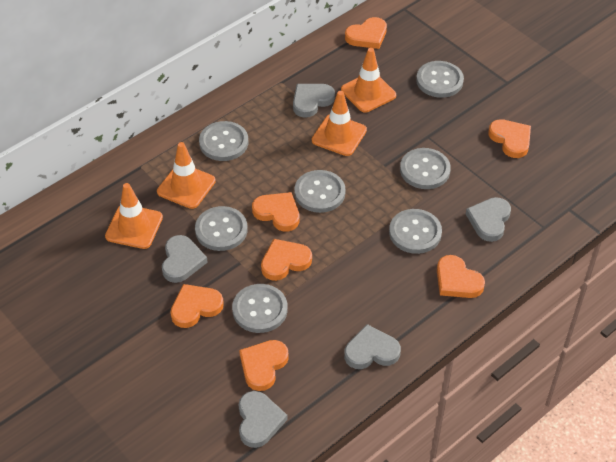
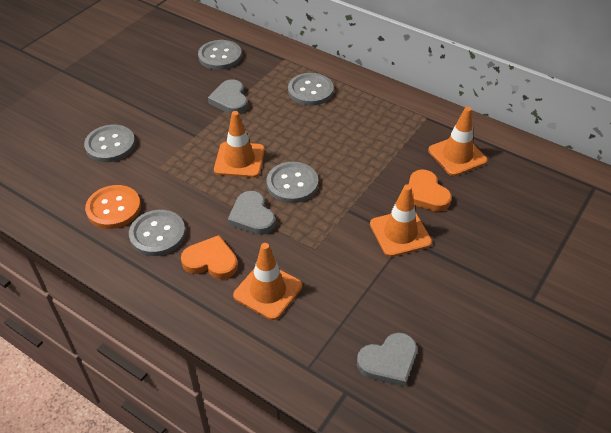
grey button: [195,206,248,251] [199,121,248,161] [232,284,288,333] [294,170,346,213] [389,209,442,254] [400,148,451,189] [416,61,464,98] = 7 -> [84,125,135,162] [129,210,186,256] [198,40,242,70] [266,162,318,203] [288,73,334,106] = 5
grey heart: [162,235,208,283] [239,391,288,448] [293,84,335,118] [344,324,401,369] [466,197,511,242] = 5 -> [208,79,248,114] [228,191,275,235] [357,333,417,387] = 3
orange button: none = 0 -> [85,185,141,229] = 1
orange heart: [170,284,224,328] [239,340,289,391] [252,192,299,232] [261,239,312,281] [345,17,387,49] [437,255,485,298] [488,119,531,158] = 7 -> [181,235,238,279] [409,169,452,211] = 2

